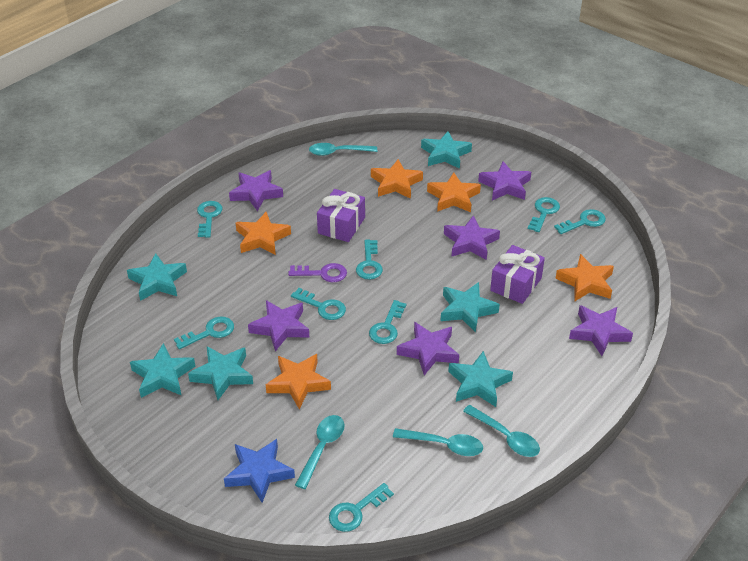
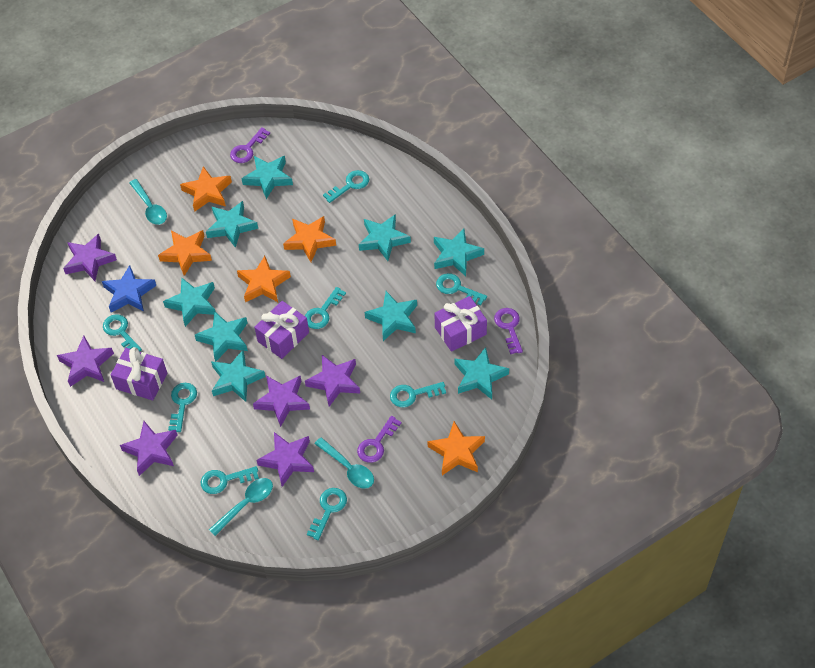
purple gift: [317,189,365,242] [490,245,545,304] = 2 -> [111,347,167,401] [254,301,309,359] [434,296,487,352] = 3
purple key: [288,263,347,282] = 1 -> [230,128,270,163] [357,416,402,463] [494,308,523,354] = 3
turquoise spoon: [295,415,345,489] [309,143,377,156] [393,428,483,456] [463,405,540,457] = 4 -> [129,179,167,225] [209,478,273,536] [314,437,374,489] = 3
turquoise star: [127,253,187,301] [130,343,196,398] [188,346,253,400] [421,131,472,169] [440,282,500,333] [448,351,513,407] = 6 -> [163,278,216,327] [195,311,248,362] [206,201,258,248] [211,350,265,402] [241,156,293,199] [359,214,411,261] [365,291,417,341] [434,229,484,276] [454,347,509,400] = 9

